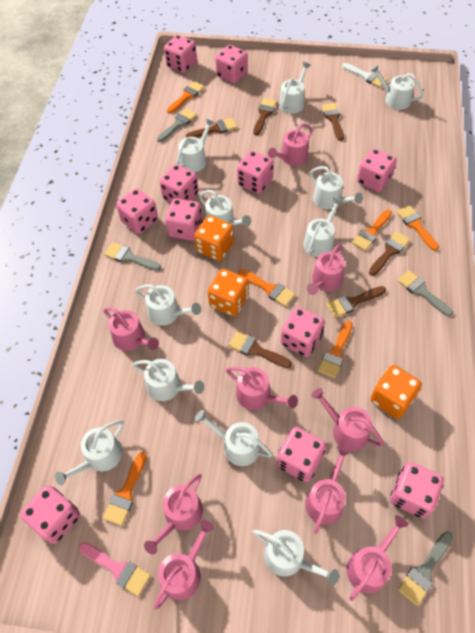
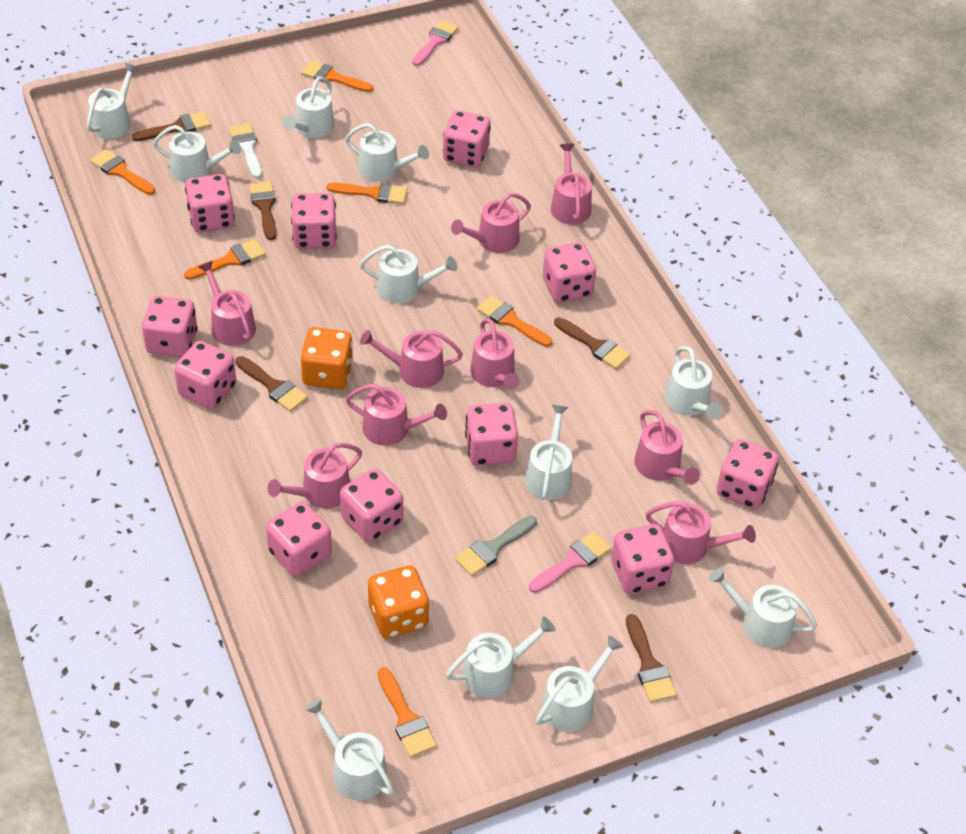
brown brush: [186,118,237,137] [228,331,292,368] [253,98,277,135] [322,103,344,141] [326,286,386,318] [369,231,410,276] = 6 -> [132,111,211,141] [235,356,308,412] [249,181,276,240] [554,317,631,369] [626,614,677,702] = 5
grey brush: [104,242,161,271] [157,108,197,142] [397,270,453,316] [398,532,453,606] = 4 -> [455,515,537,576] = 1
orange dice: [194,215,234,261] [208,269,249,316] [370,365,422,419] = 3 -> [300,327,353,389] [368,565,429,639] = 2
pink brush: [79,542,151,596] = 1 -> [412,20,458,66] [529,531,611,593] = 2

